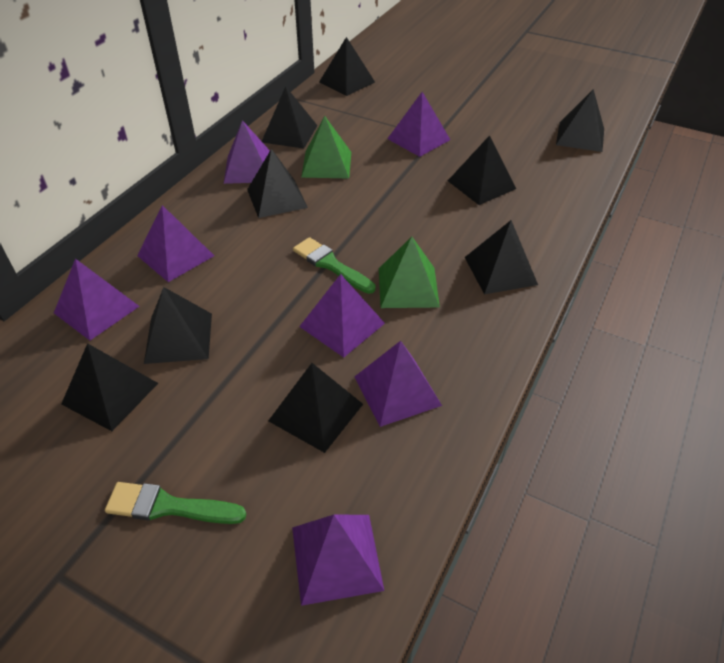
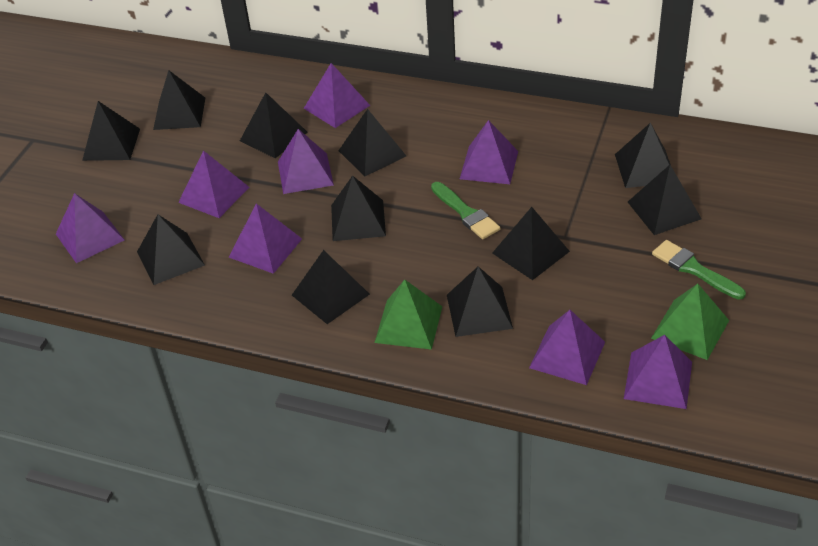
black pyramid: [61,343,158,431] [144,287,212,364] [247,149,308,218] [262,86,318,148] [268,363,363,453] [319,37,375,96] [448,135,516,205] [465,220,538,294] [556,89,604,152] = 9 -> [82,101,140,161] [137,214,205,285] [153,70,205,130] [240,92,308,158] [292,250,370,324] [331,175,386,241] [338,109,406,176] [447,266,513,337] [492,207,570,280] [615,123,671,188] [628,165,701,235] = 11
purple pyramid: [54,259,140,340] [137,205,214,282] [224,120,270,184] [292,514,384,606] [299,274,385,358] [355,341,442,427] [387,92,450,157] = 7 -> [56,193,124,263] [178,151,249,218] [229,203,302,274] [278,129,334,194] [304,63,370,128] [460,120,518,184] [529,310,605,385] [624,335,692,409] = 8

